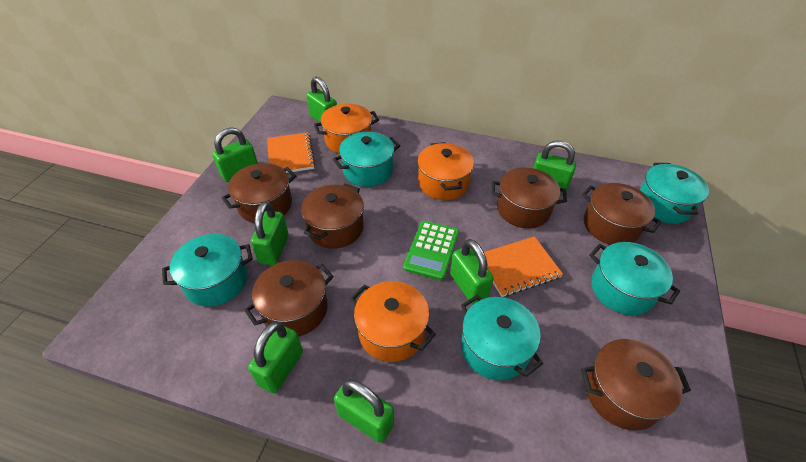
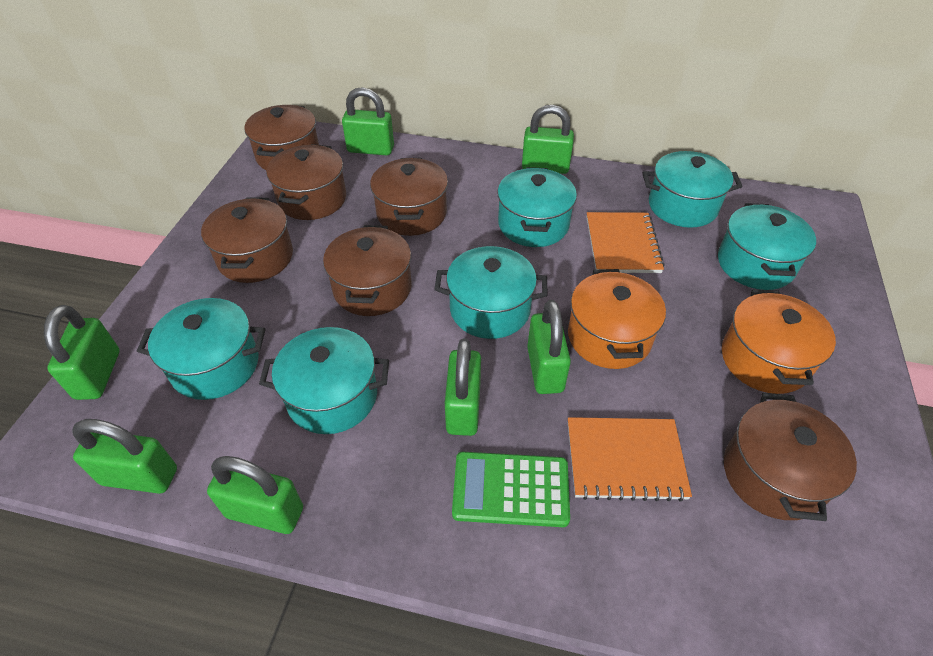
orange pot: [314,103,379,153] [350,281,436,362] [417,142,474,200] = 3 -> [568,269,666,369] [722,290,836,394] = 2
turquoise pot: [162,234,253,306] [333,131,400,187] [461,295,543,380] [589,242,680,315] [639,163,709,224] = 5 -> [137,298,265,400] [259,327,389,434] [434,246,547,339] [497,167,577,247] [642,151,743,228] [718,203,816,290] = 6

